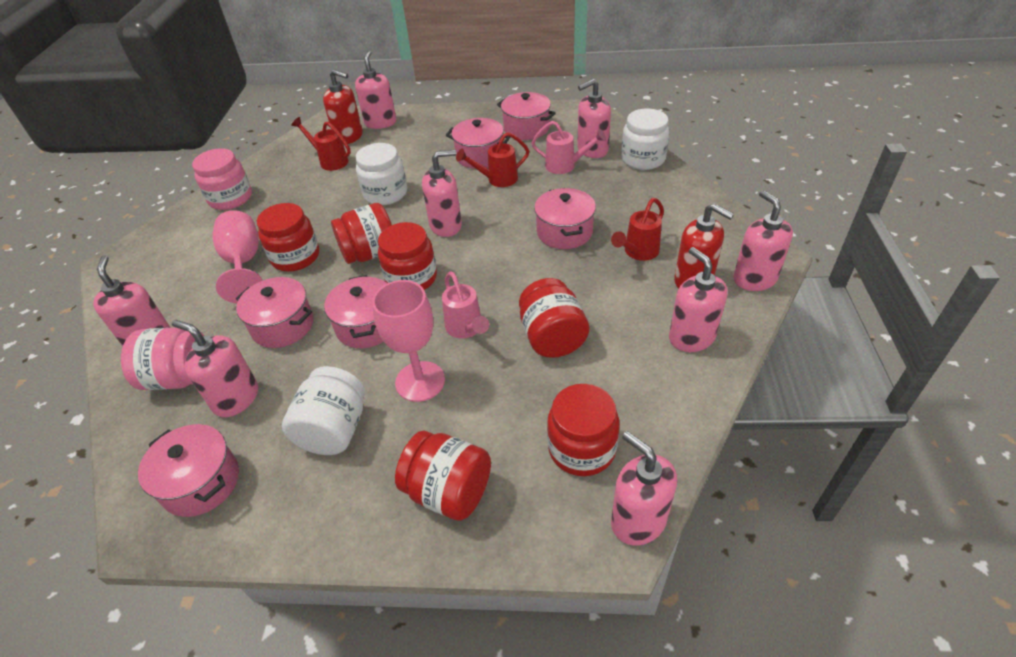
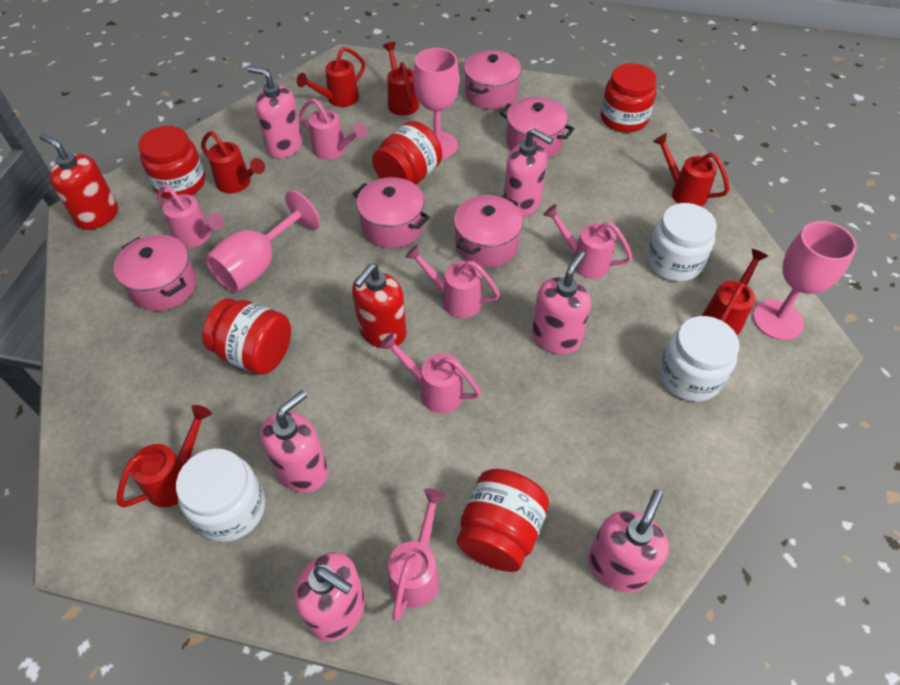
pink goblet: [212,210,263,303] [372,280,445,402] = 2 -> [205,190,320,292] [413,48,459,159] [753,221,857,340] = 3
pink jar: [121,328,205,390] [192,148,252,210] = 2 -> none = 0
pink pot: [138,424,239,517] [236,277,313,348] [324,275,387,348] [446,118,510,169] [497,92,556,140] [534,188,596,249] = 6 -> [114,235,197,311] [353,177,430,248] [454,195,523,268] [464,50,521,109] [500,97,574,158] = 5
pink soap dispenser: [93,255,171,346] [172,320,258,417] [355,50,396,129] [422,149,462,237] [577,79,611,158] [611,431,677,546] [669,247,727,352] [734,190,793,291] = 8 -> [248,66,303,158] [261,390,328,493] [295,552,365,642] [504,128,553,217] [532,251,591,354] [588,489,669,592] = 6
pink watering can: [442,271,489,339] [531,121,606,174] = 2 -> [157,185,224,248] [299,98,367,160] [380,333,481,414] [388,488,445,621] [405,245,500,318] [543,204,632,279] = 6
red jar: [257,203,319,272] [331,203,392,264] [378,222,437,290] [395,431,491,521] [519,278,589,358] [547,384,620,476] = 6 -> [138,126,205,199] [202,298,291,375] [372,121,442,185] [457,469,549,572] [601,63,657,133] = 5
red watering can: [291,117,351,171] [456,132,529,187] [611,198,664,261] = 3 -> [117,405,212,508] [201,131,265,194] [297,47,365,107] [383,42,419,116] [653,133,729,207] [702,249,768,335] = 6

